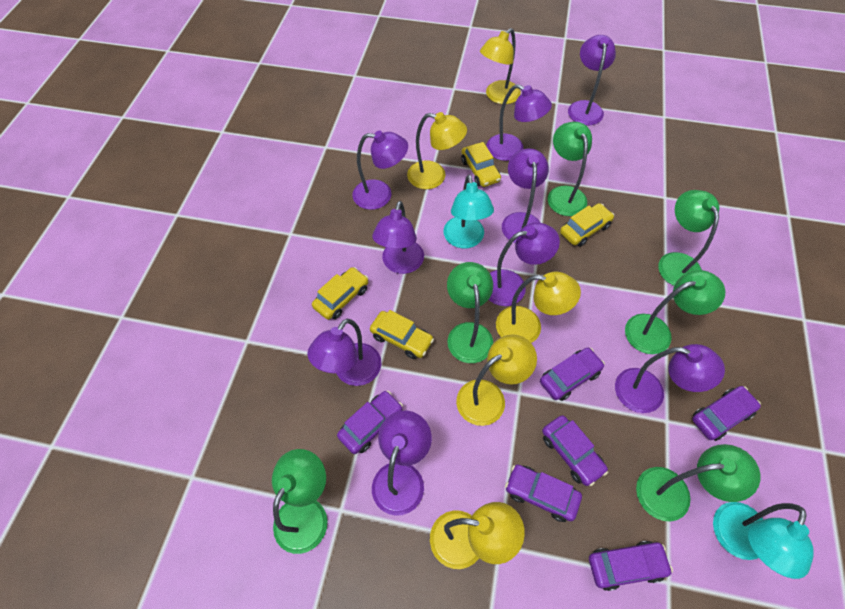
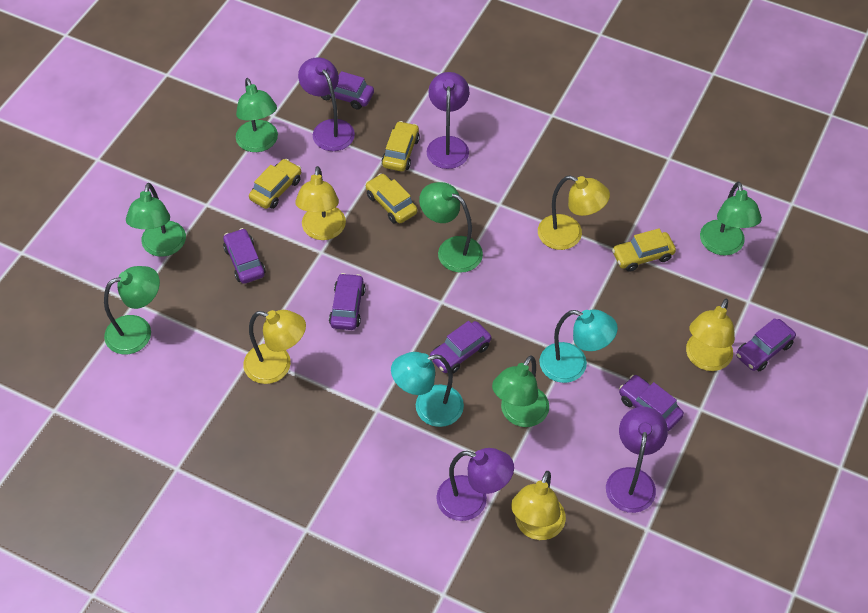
purple lamp: [307,318,382,386] [352,131,408,210] [372,201,424,274] [372,411,432,516] [486,84,552,161] [488,222,560,306] [502,149,549,243] [568,35,616,126] [615,344,725,413] = 9 -> [298,57,355,151] [426,72,469,169] [436,448,514,521] [606,407,668,513] = 4

